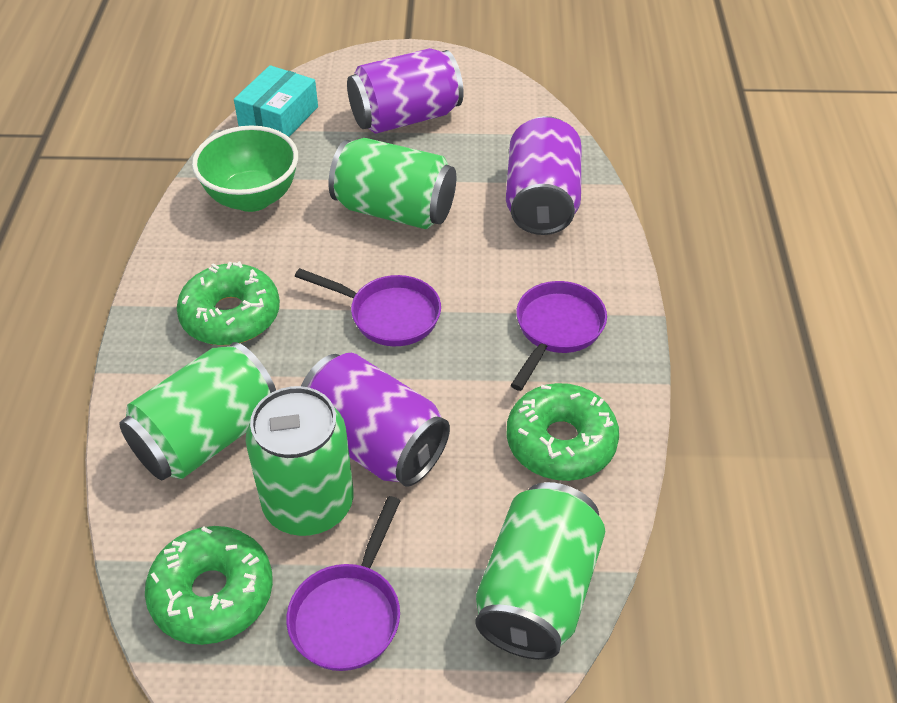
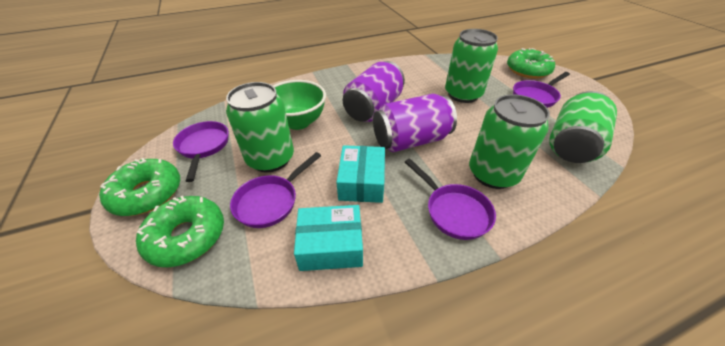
purple can: [301,353,450,487] [347,48,464,134] [506,116,581,235] = 3 -> [343,61,405,122] [373,94,457,152] = 2
purple pan: [286,496,401,671] [295,268,441,346] [511,281,607,391] = 3 -> [173,121,229,182] [230,152,321,228] [405,159,496,240] [513,72,570,108] = 4
turquoise box: [234,65,318,137] = 1 -> [294,205,363,271] [336,145,385,203] = 2

